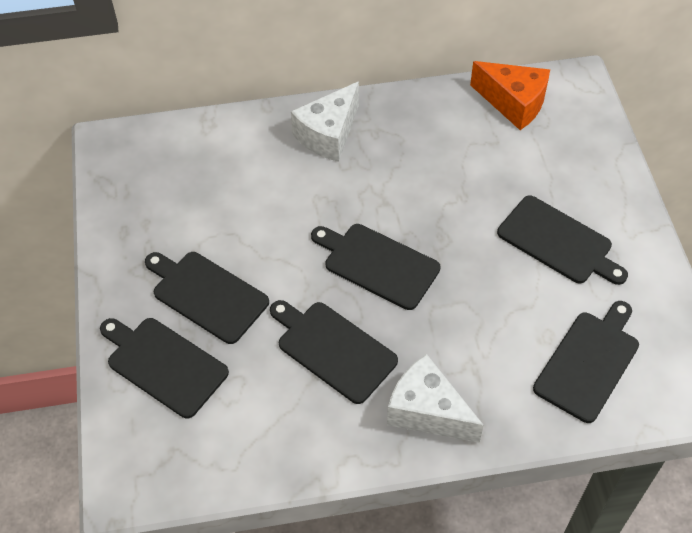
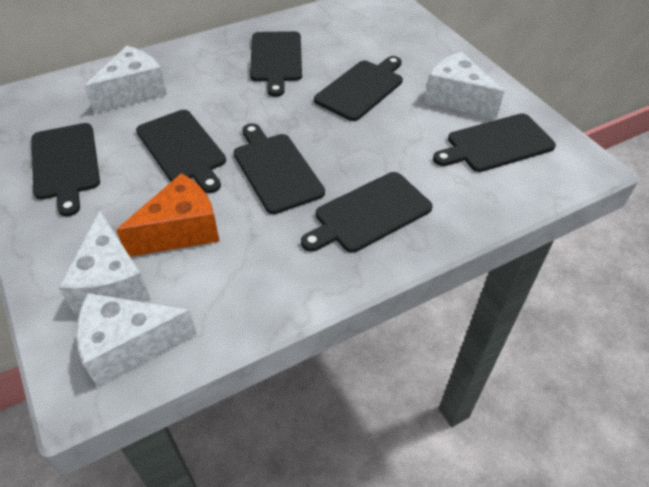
black cutting board: [100,318,229,418] [145,252,269,344] [270,300,398,404] [311,224,441,310] [497,195,628,285] [533,301,639,423] = 6 -> [31,123,100,216] [136,110,226,193] [234,123,325,214] [250,31,302,97] [301,172,433,253] [314,56,403,121] [433,113,556,172] = 7
white cheese: [291,81,359,162] [387,354,484,443] = 2 -> [58,211,150,314] [76,293,197,387] [84,46,167,114] [424,52,505,119] = 4

